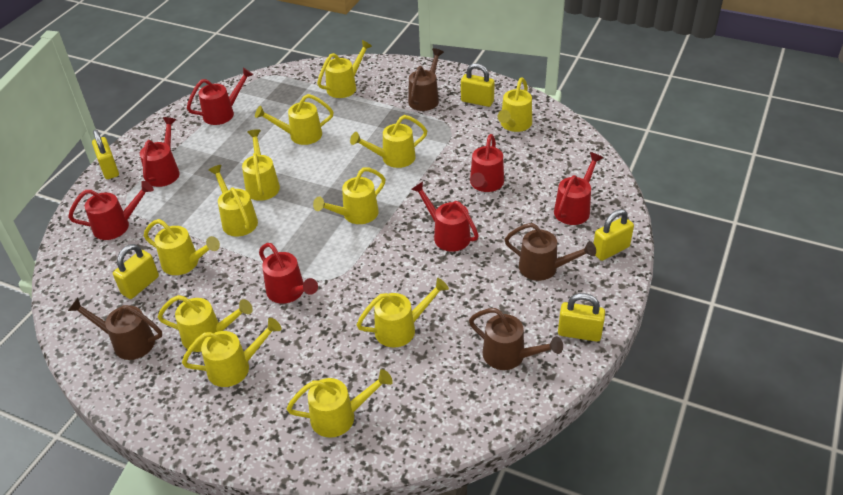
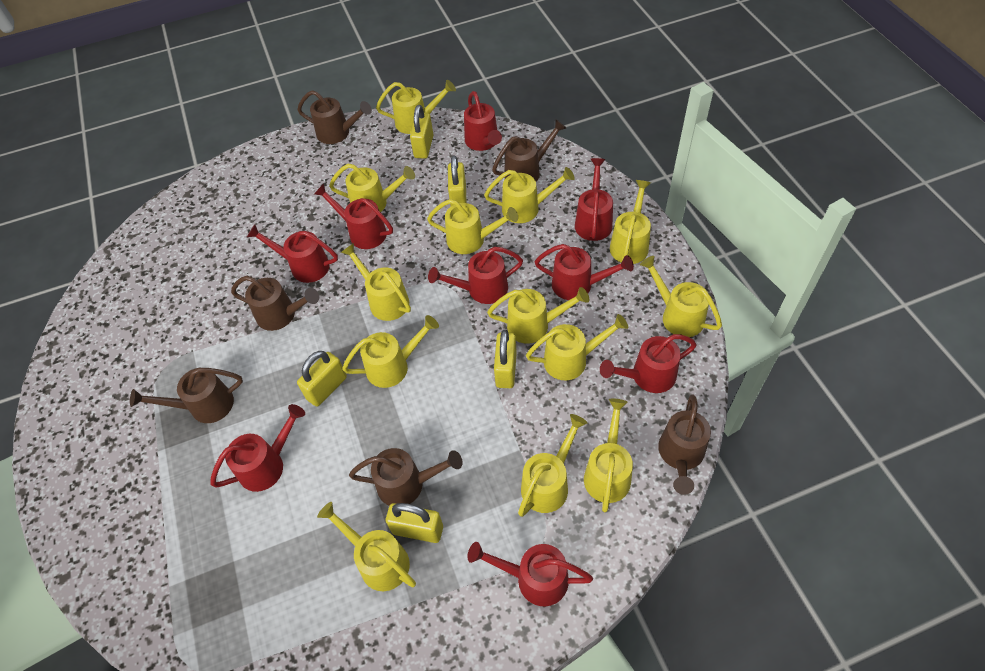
brown watering can: [68,298,162,360] [408,48,444,111] [469,308,563,370] [505,223,596,281] = 4 -> [130,368,243,423] [231,276,319,331] [297,90,372,144] [349,448,463,506] [492,119,567,181] [658,395,711,495] = 6
red watering can: [68,181,154,240] [140,117,180,187] [187,68,253,125] [259,243,318,304] [411,181,479,251] [470,134,504,192] [554,152,603,225] = 7 -> [210,404,305,492] [247,224,338,283] [314,184,393,249] [428,247,523,304] [464,91,502,151] [467,542,593,606] [535,244,634,300] [575,158,613,241] [600,334,697,393] = 9
yellow watering can: [144,219,220,275] [158,295,253,352] [182,318,281,387] [208,165,258,236] [242,129,280,201] [255,94,334,145] [287,369,393,438] [313,167,386,224] [317,40,372,98] [350,115,427,168] [357,278,449,348] [498,78,532,132] = 12 -> [317,502,416,591] [329,164,415,212] [341,243,411,321] [342,315,439,388] [376,80,456,134] [427,199,518,254] [484,167,575,223] [487,287,589,344] [518,414,587,517] [526,314,628,380] [584,398,633,513] [610,180,651,264] [640,256,722,337] = 13

